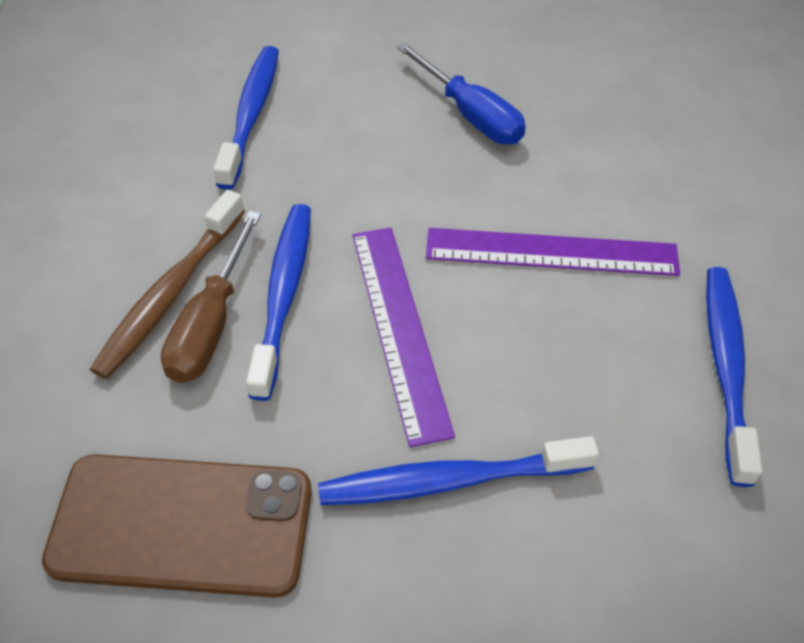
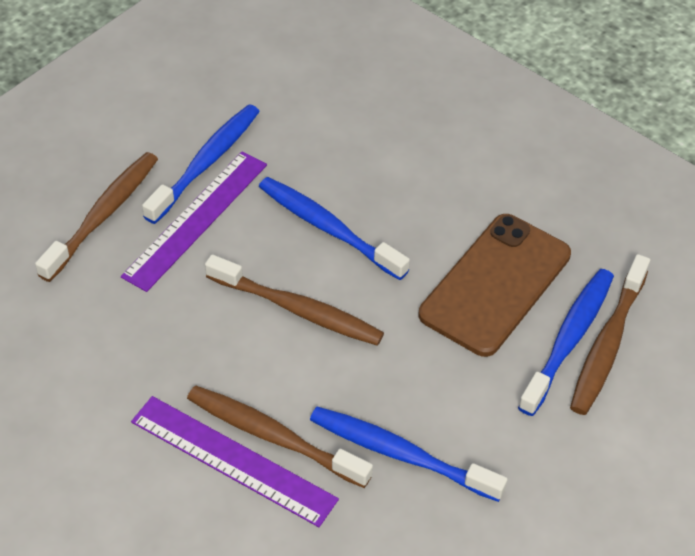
blue screwdriver: [396,42,526,144] = 1 -> none = 0
brown screwdriver: [161,211,261,383] = 1 -> none = 0
brown toothbrush: [90,190,245,379] = 1 -> [35,152,158,282] [187,385,373,488] [205,254,384,346] [570,254,650,415] = 4

